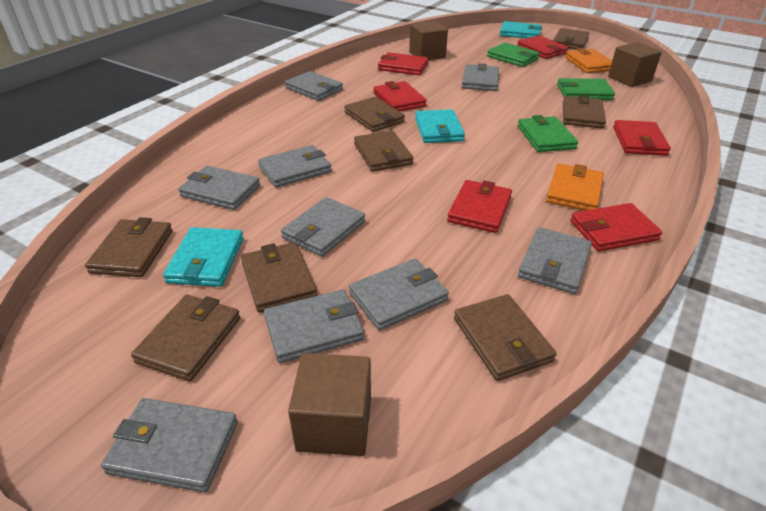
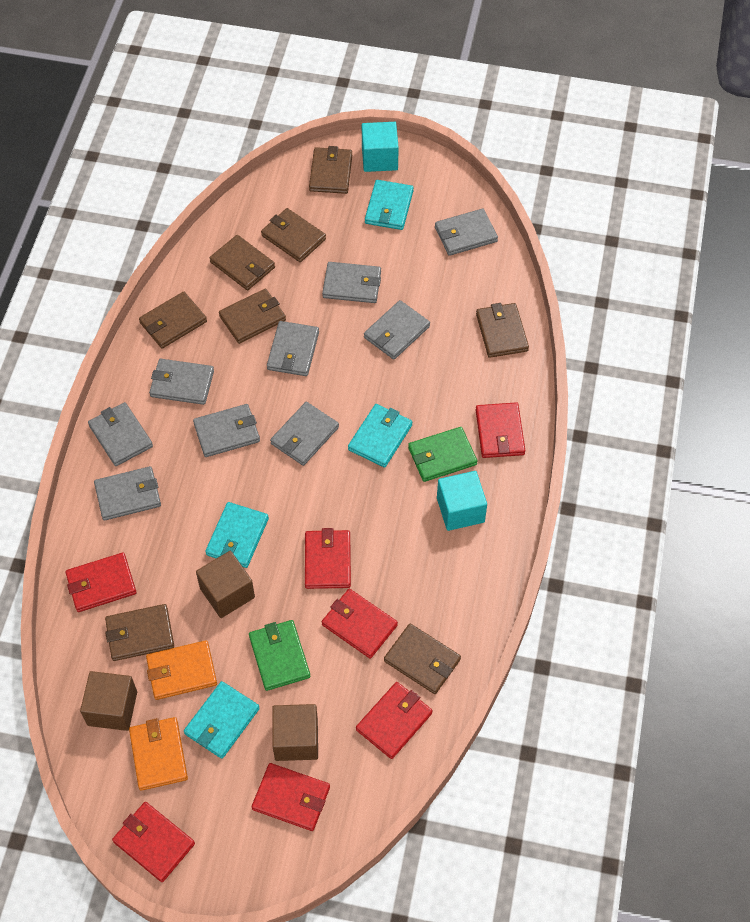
green wallet: [487,43,540,67] [518,115,578,152] [557,78,615,100] = 3 -> [249,620,310,691] [408,427,477,482] = 2
red wallet: [373,81,427,111] [378,52,429,75] [447,180,512,233] [517,35,568,59] [570,203,663,251] [613,120,671,156] = 6 -> [65,553,136,612] [112,802,195,882] [252,763,330,831] [305,528,351,589] [322,589,398,659] [356,682,432,759] [476,402,525,458] = 7
turquoise cube: none = 0 -> [362,122,399,172] [437,471,487,531] = 2
turquoise wallet: [163,227,244,287] [415,109,465,143] [500,21,542,38] = 3 -> [184,681,260,759] [205,502,269,568] [348,404,412,468] [365,180,414,230] = 4

